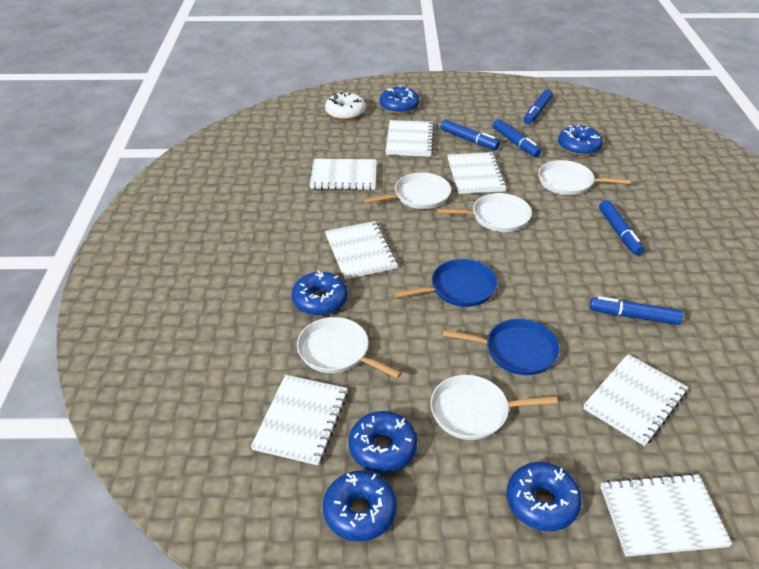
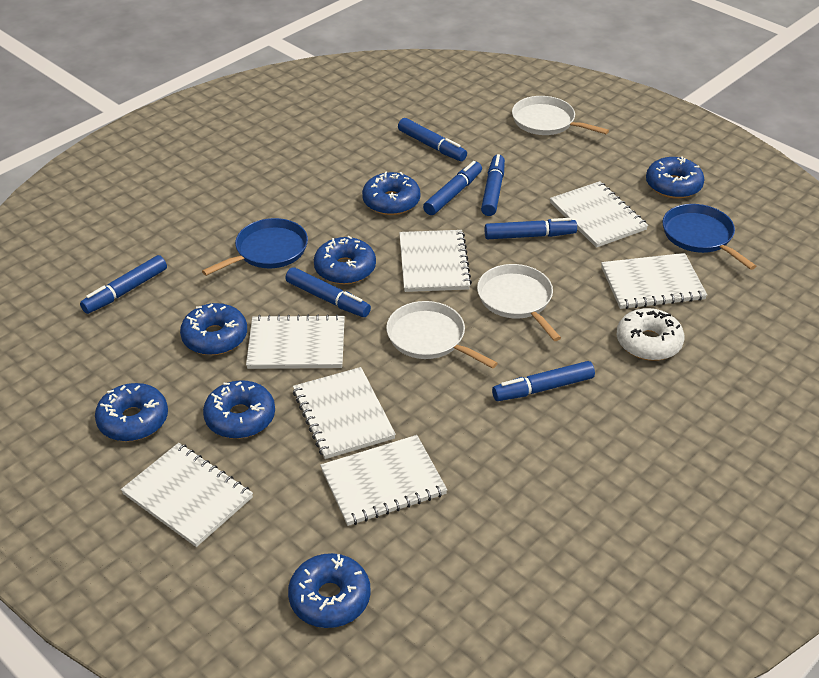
blue donut: [291,270,348,316] [323,471,397,541] [349,411,418,473] [379,86,419,114] [507,462,582,531] [558,125,603,156] = 6 -> [95,383,168,442] [180,303,247,355] [203,380,275,439] [288,553,371,628] [314,236,376,284] [362,171,420,215] [646,156,704,199] = 7
blue marker: [441,119,500,150] [493,119,541,157] [524,89,553,124] [590,296,683,325] [599,200,644,255] = 5 -> [80,255,167,314] [285,267,371,317] [398,118,467,161] [423,161,482,215] [481,154,505,216] [485,218,577,239] [492,361,595,401] = 7
white pan: [297,317,402,378] [364,173,451,209] [430,375,558,440] [437,193,532,232] [538,160,631,195] = 5 -> [386,301,498,369] [477,264,561,341] [512,96,609,135] = 3

